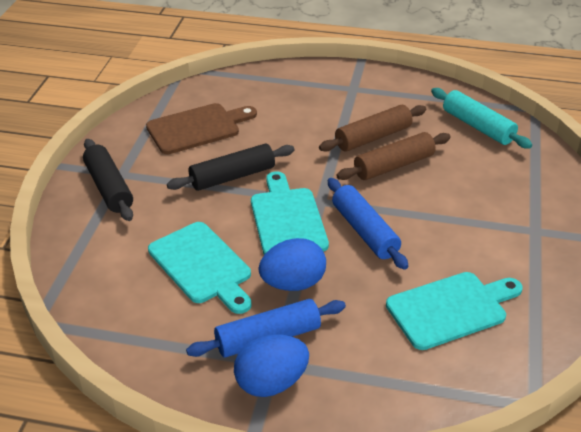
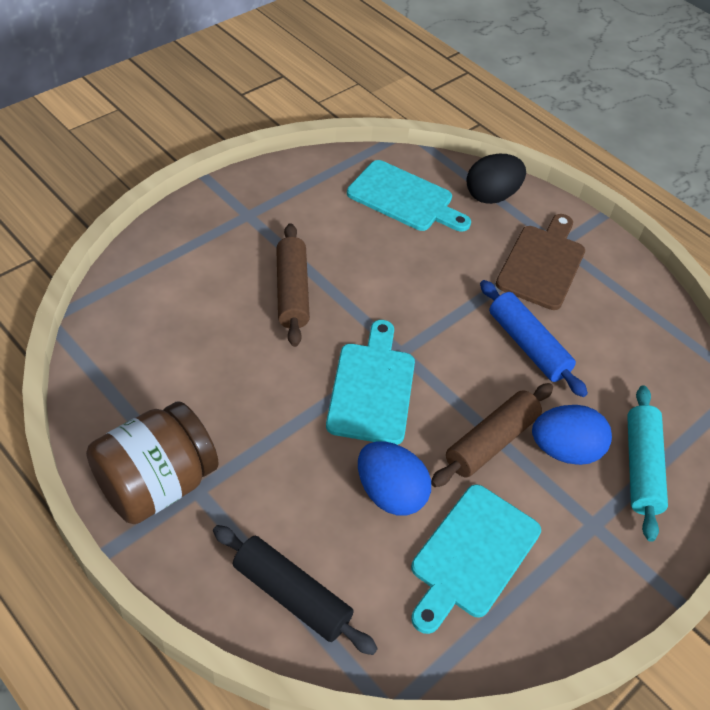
black egg: none = 0 -> [466,154,526,204] = 1
black rolling pin: [83,139,133,221] [167,143,294,191] = 2 -> [213,525,378,655] = 1
blue rolling pin: [186,299,346,358] [328,178,408,270] = 2 -> [480,280,588,397] = 1
brown jar: none = 0 -> [86,401,219,524] = 1

